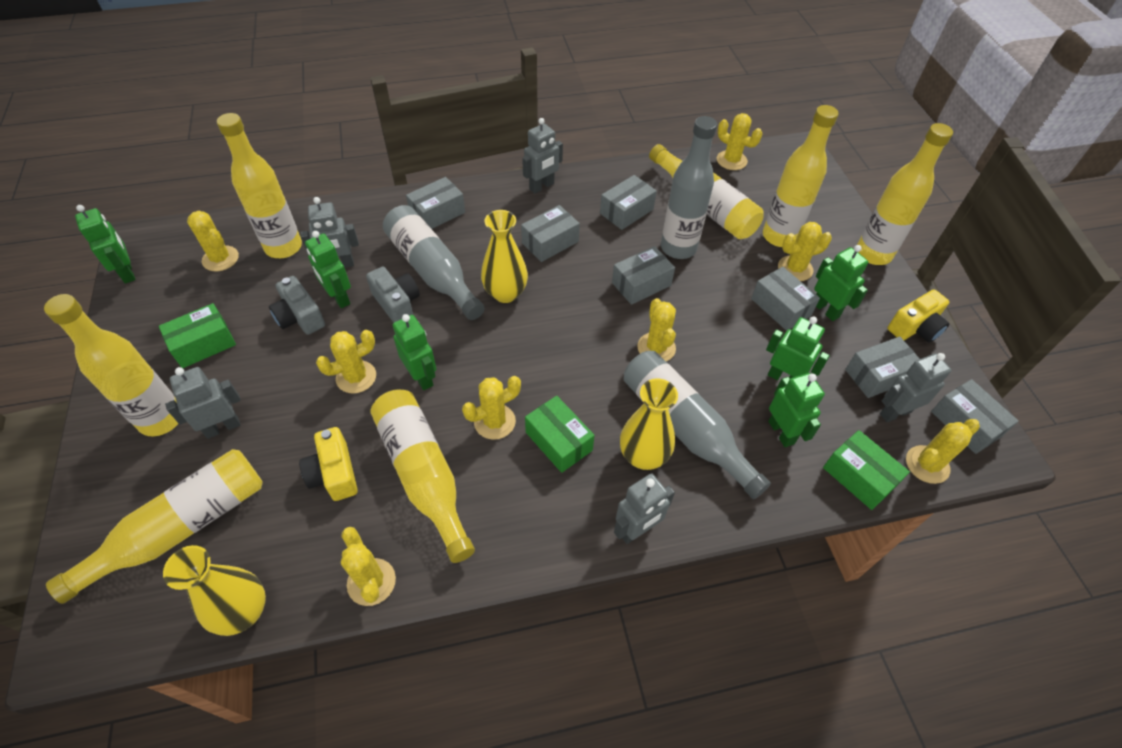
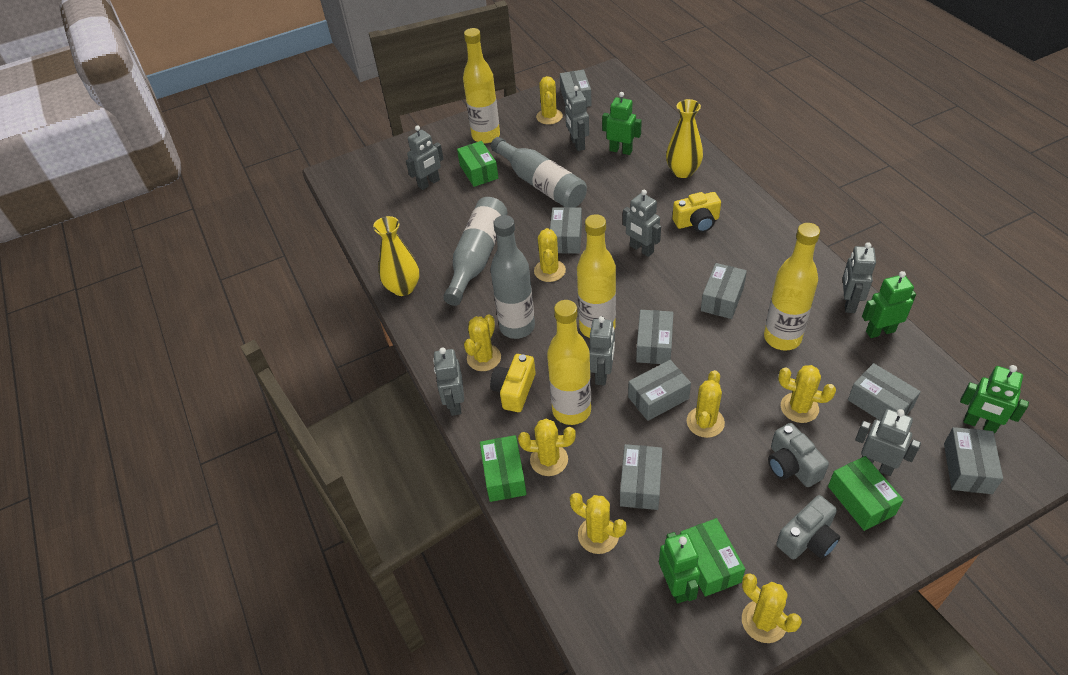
green box: [159,303,236,368] [525,396,595,473] [823,430,910,510] = 3 -> [457,141,498,187] [480,435,527,502] [680,518,745,597] [828,456,904,531] = 4
green robot: [75,205,136,284] [305,231,351,308] [393,314,436,390] [766,317,830,380] [768,373,825,447] [814,245,868,321] = 6 -> [602,92,642,155] [659,532,700,604] [862,271,916,338] [960,365,1029,433] = 4
grey box: [406,177,465,229] [521,205,580,262] [600,175,657,230] [612,246,675,305] [751,267,820,331] [845,337,920,398] [931,379,1019,454] = 7 -> [550,207,582,254] [560,70,592,107] [620,444,662,510] [628,360,691,421] [636,310,673,364] [701,263,747,319] [848,363,921,421] [944,427,1003,494] = 8
grey robot: [165,367,241,439] [300,197,359,268] [522,118,563,194] [614,473,675,544] [880,353,951,422] = 5 -> [406,125,444,190] [433,347,464,416] [565,86,589,151] [589,316,615,385] [623,189,661,257] [843,242,876,313] [855,409,921,476] = 7
yellow bottle: [44,294,179,436] [46,449,263,604] [217,113,302,258] [370,389,475,563] [649,144,764,239] [763,105,839,247] [857,123,953,265] = 7 -> [463,28,500,143] [547,300,591,425] [577,214,616,338] [764,223,820,351] = 4
yellow vase: [163,545,266,636] [481,210,528,303] [620,378,678,470] = 3 -> [373,216,420,296] [666,99,703,178] = 2

